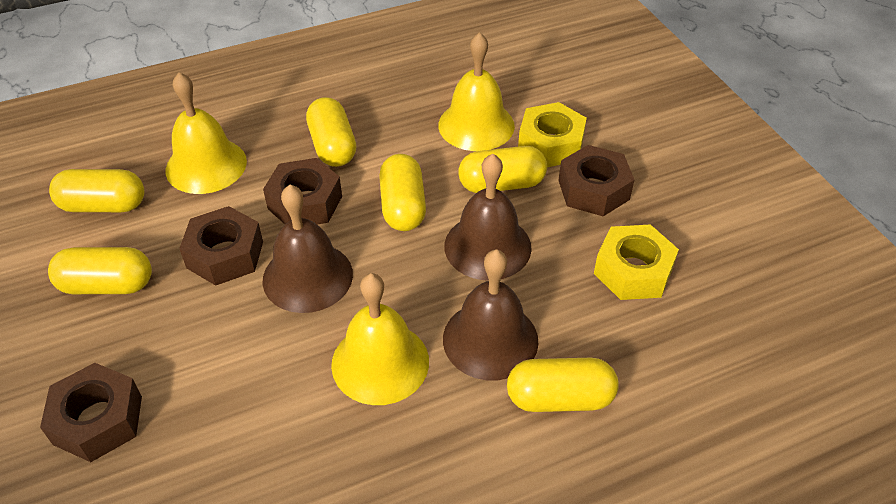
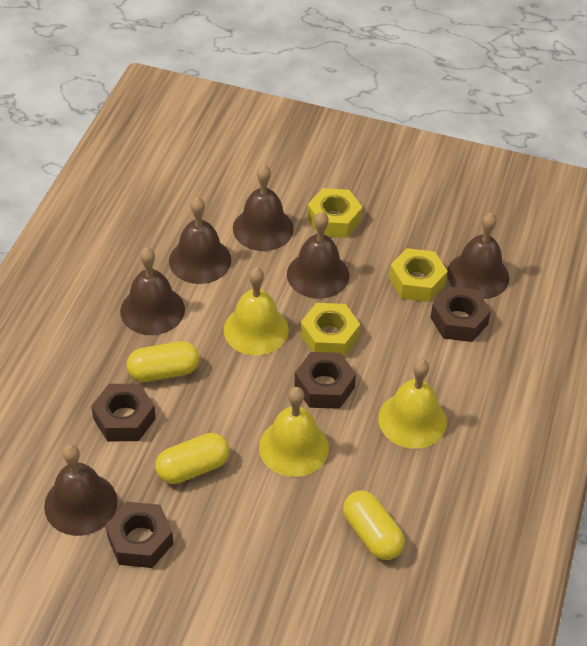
brown bell: [262,185,353,313] [443,249,538,380] [444,154,532,280] = 3 -> [44,444,118,536] [120,247,185,335] [169,197,231,284] [233,165,294,251] [287,212,349,299] [447,213,509,299] = 6
yellow capsule: [48,247,152,294] [49,169,145,212] [306,97,356,167] [379,154,426,231] [458,146,547,193] [507,358,619,412] = 6 -> [127,341,199,382] [155,433,229,484] [343,491,405,560] = 3
yellow nut: [518,102,587,167] [594,224,679,300] = 2 -> [300,303,360,357] [307,188,362,238] [389,248,448,302] = 3

